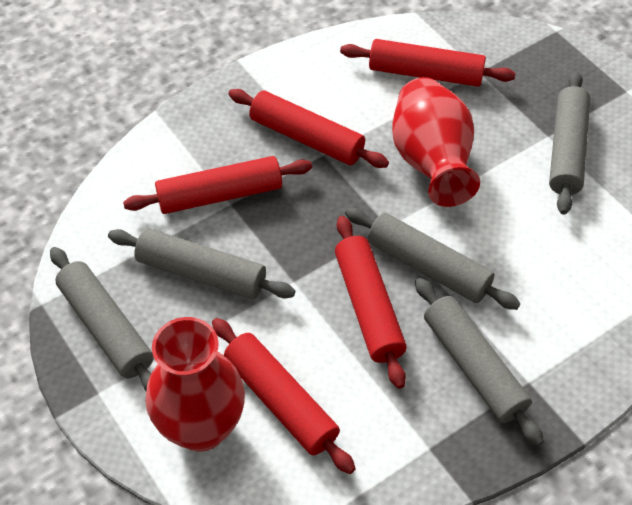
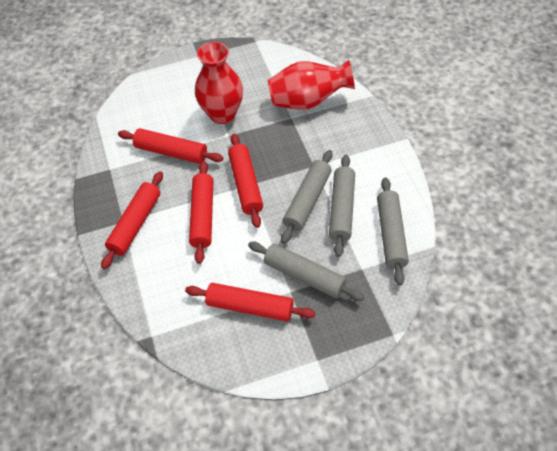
grey rolling pin: [50,247,153,391] [108,228,295,299] [345,208,520,310] [415,278,544,446] [549,72,590,215] = 5 -> [248,242,364,301] [281,150,332,244] [329,155,355,257] [377,178,409,285] = 4

